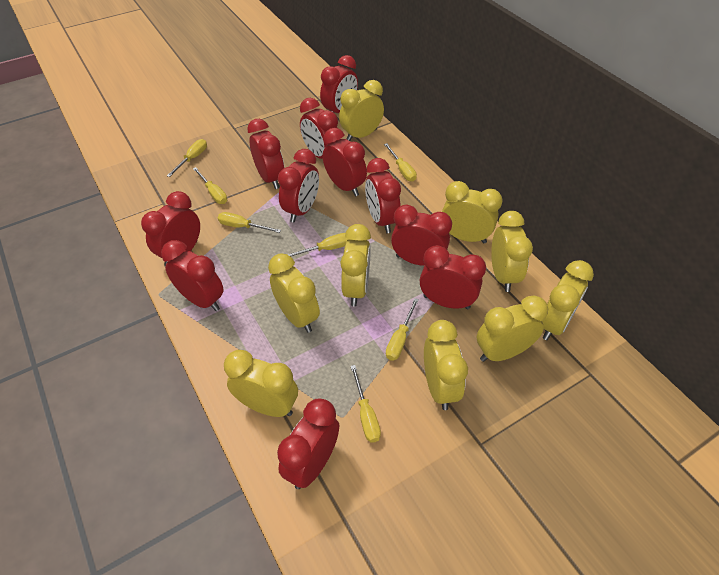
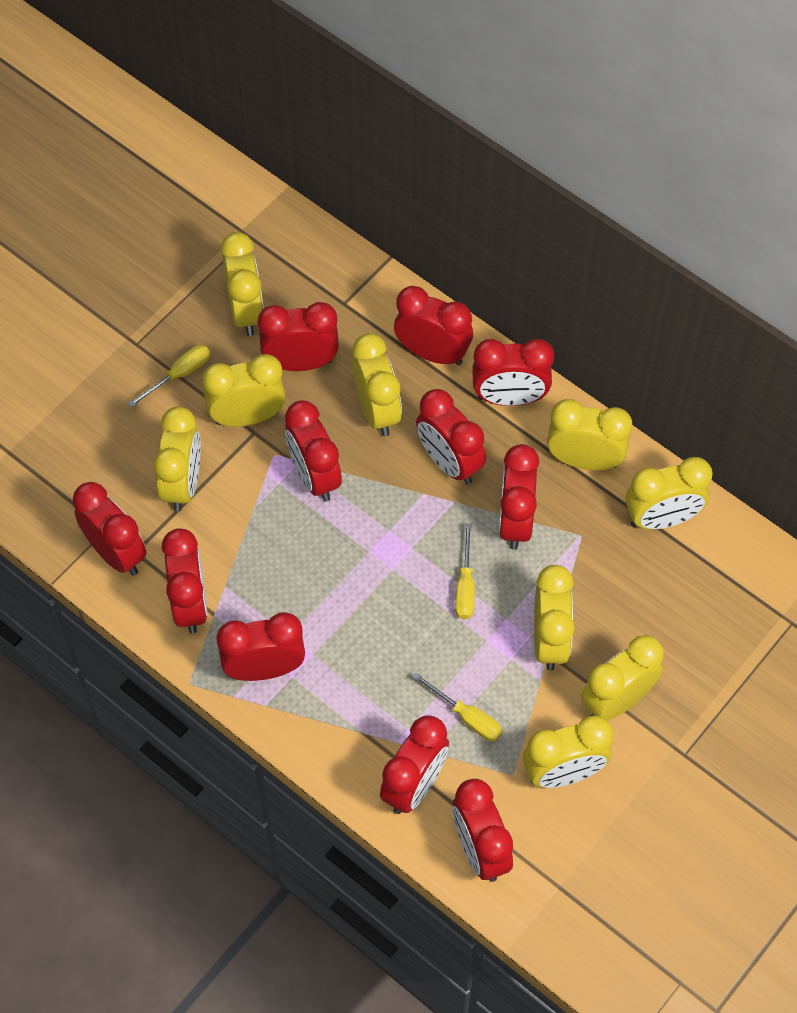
yellow screwdriver: [167,139,207,177] [193,167,227,204] [218,212,281,233] [287,233,348,256] [351,365,381,442] [384,143,417,182] [386,298,419,361] = 7 -> [128,345,210,408] [412,672,502,741] [455,523,475,620] = 3

